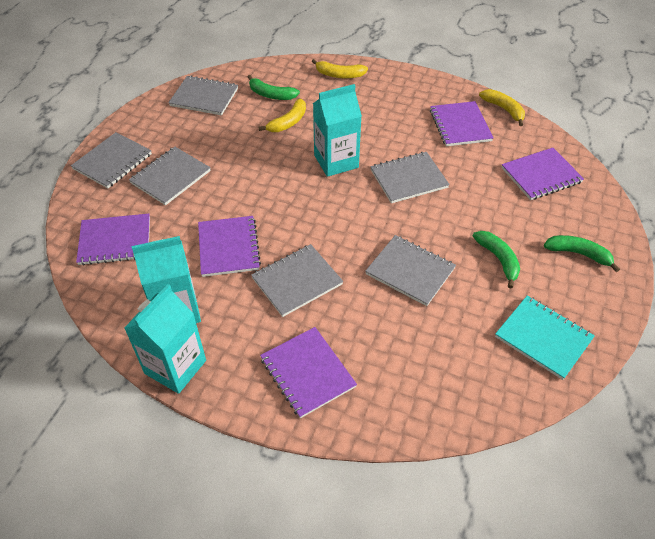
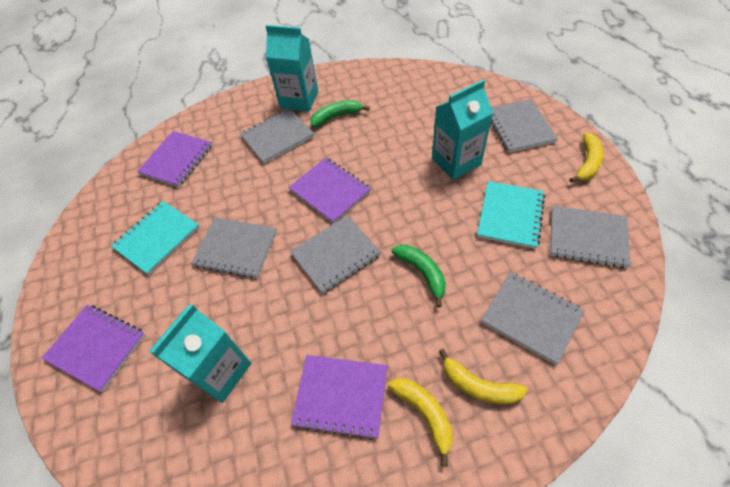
green banana: [248,75,300,100] [473,231,520,288] [544,235,620,272] = 3 -> [310,100,370,127] [391,245,446,307] = 2
purple notebook: [76,214,150,265] [198,216,261,277] [260,327,357,418] [430,101,494,146] [502,148,584,200] = 5 -> [42,304,145,392] [137,131,213,187] [288,158,371,224] [291,355,387,440] = 4
turquoise notebook: [495,295,595,380] = 1 -> [111,201,199,275] [477,181,545,249] = 2

